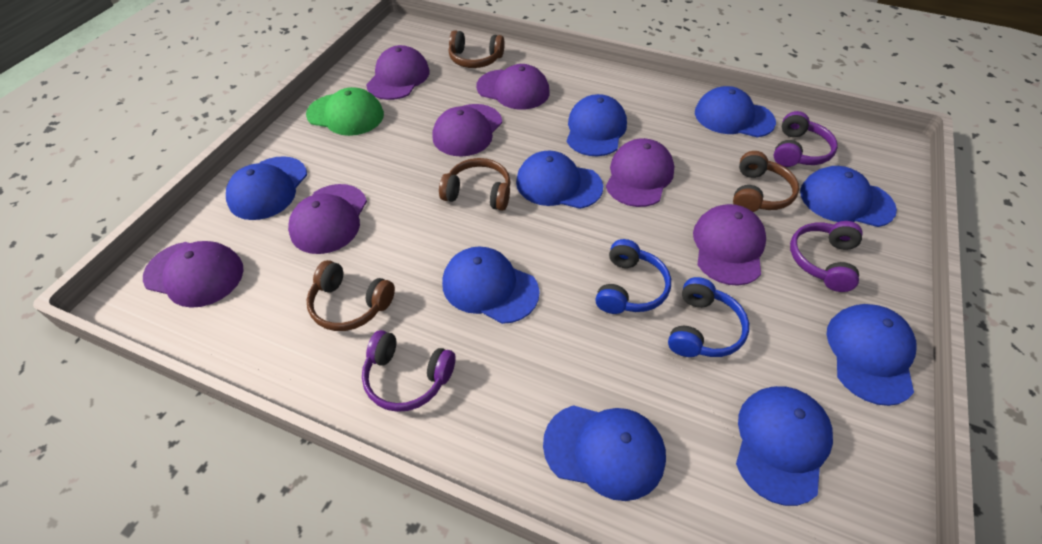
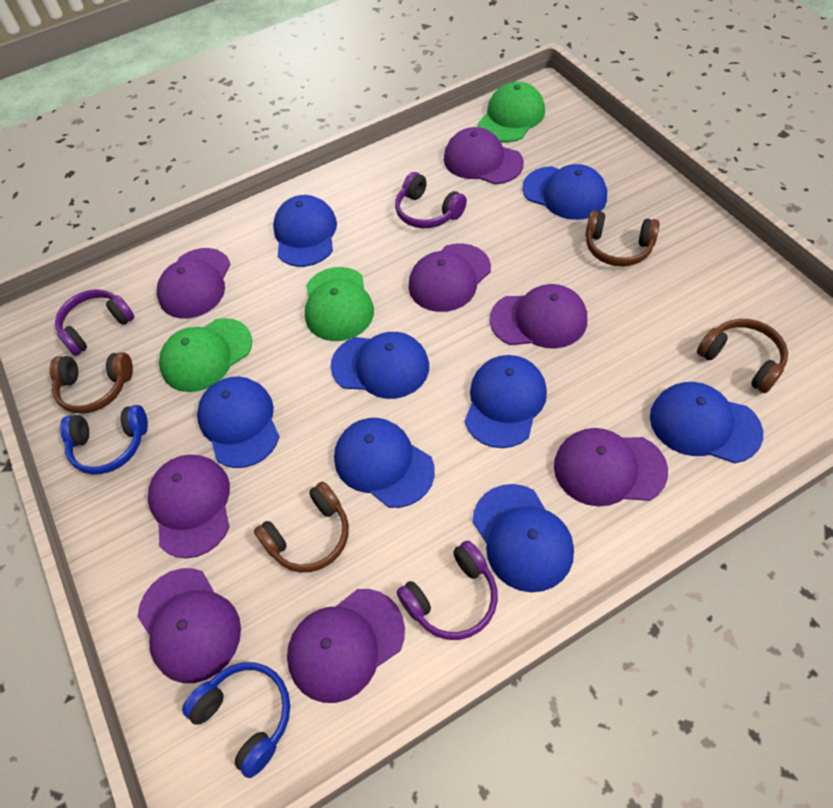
blue cap: [226,156,307,220] [442,246,540,324] [516,151,603,209] [543,405,666,501] [567,94,627,156] [695,86,776,137] [736,386,833,506] [800,166,897,227] [827,304,916,406] = 9 -> [197,377,280,468] [273,195,337,267] [330,332,429,399] [334,418,435,508] [464,355,547,448] [472,484,574,592] [522,164,607,220] [650,382,763,463] = 8
green cap: [306,87,384,136] = 1 -> [159,318,252,392] [305,267,374,341] [478,82,545,142] = 3
purple cap: [143,241,244,308] [288,184,367,254] [366,45,430,100] [433,104,502,157] [476,64,550,110] [606,138,675,207] [693,204,766,286] = 7 -> [137,568,241,683] [148,455,230,558] [157,248,230,318] [287,589,405,703] [409,243,491,312] [444,127,524,185] [490,284,587,349] [554,428,668,507] = 8

